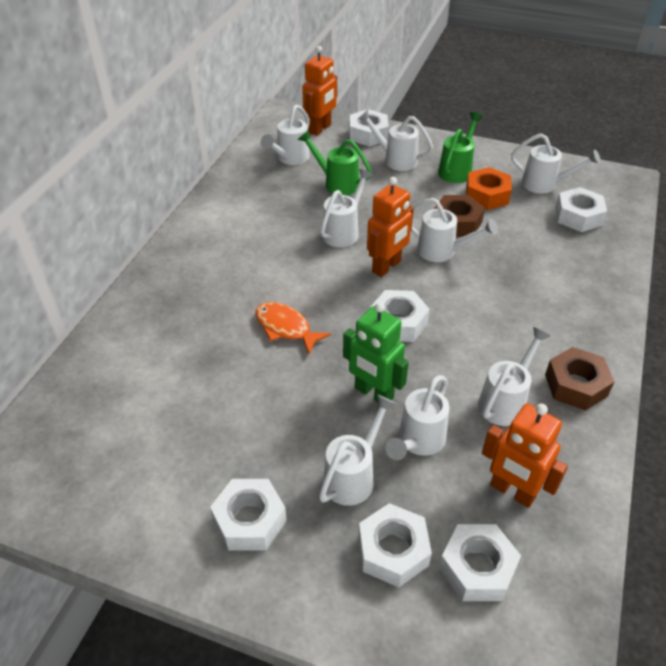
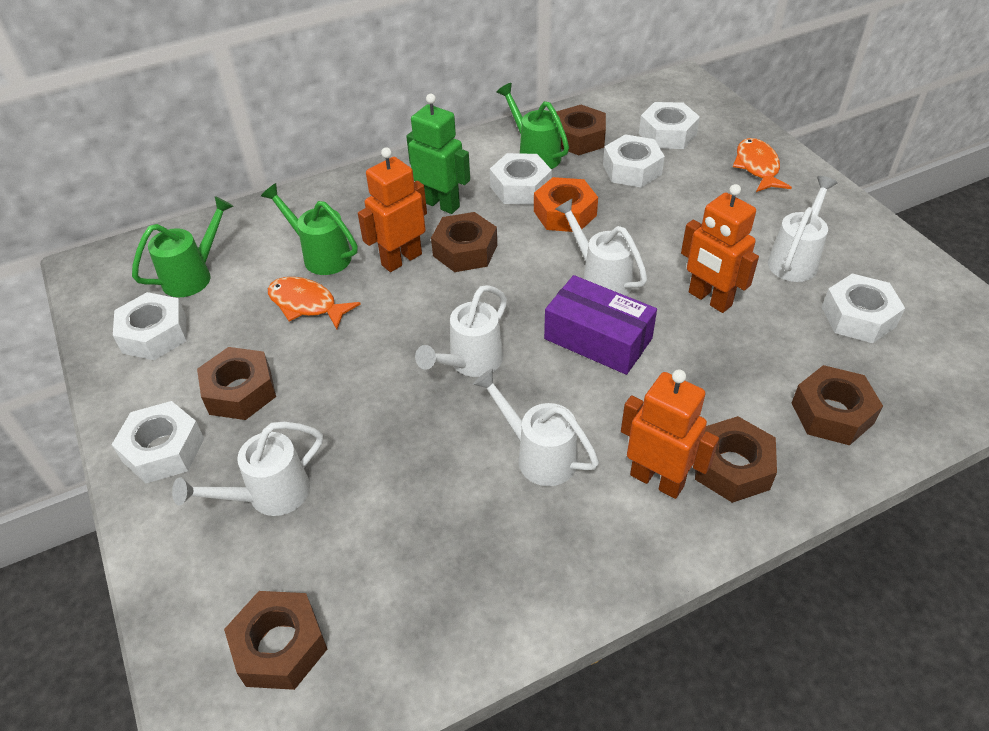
brown nut: [434,195,485,237] [545,347,614,411] = 2 -> [197,347,276,420] [224,591,327,690] [431,212,497,272] [556,105,606,155] [695,416,777,503] [791,365,883,445] = 6
green watering can: [298,130,372,195] [438,112,483,183] = 2 -> [132,196,234,297] [261,183,358,275] [497,83,569,169] = 3
orange fish: [255,302,331,354] = 1 -> [268,277,360,329] [733,138,792,192] = 2
purple box: none = 0 -> [544,275,657,375] = 1
white watering can: [261,104,310,165] [319,395,396,506] [320,169,373,247] [358,110,433,171] [386,375,449,460] [411,198,498,262] [478,327,550,426] [511,133,601,194] = 8 -> [172,422,323,516] [415,285,507,377] [473,369,599,486] [555,198,647,296] [768,176,838,282] = 5

